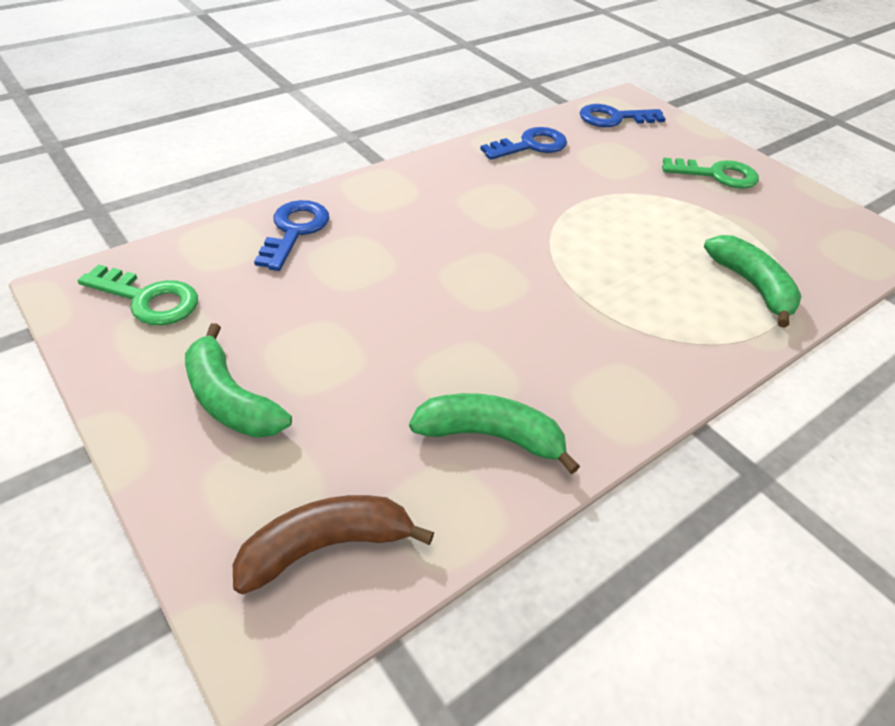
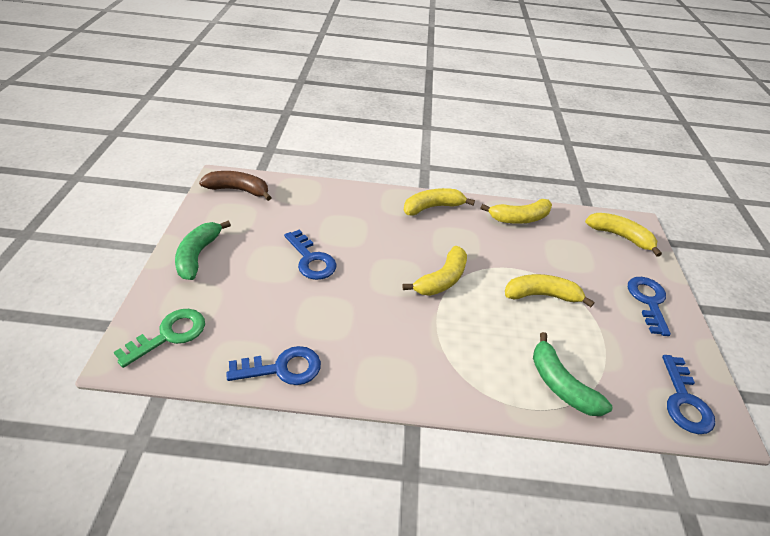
blue key: [254,200,329,271] [480,127,567,160] [580,104,666,127] = 3 -> [226,346,321,385] [284,230,337,280] [628,277,671,336] [662,355,715,434] = 4
green banana: [185,323,292,438] [409,393,580,474] [704,235,802,328] = 3 -> [175,221,231,280] [533,332,613,416] = 2
green key: [77,264,198,325] [662,158,759,189] = 2 -> [114,309,205,368] = 1
yellow banana: none = 0 -> [402,246,467,296] [404,188,475,216] [480,199,552,224] [505,274,595,307] [585,213,662,257] = 5

